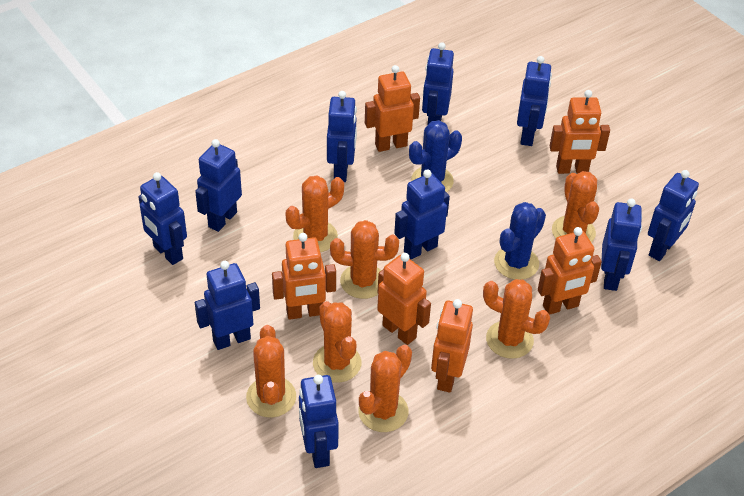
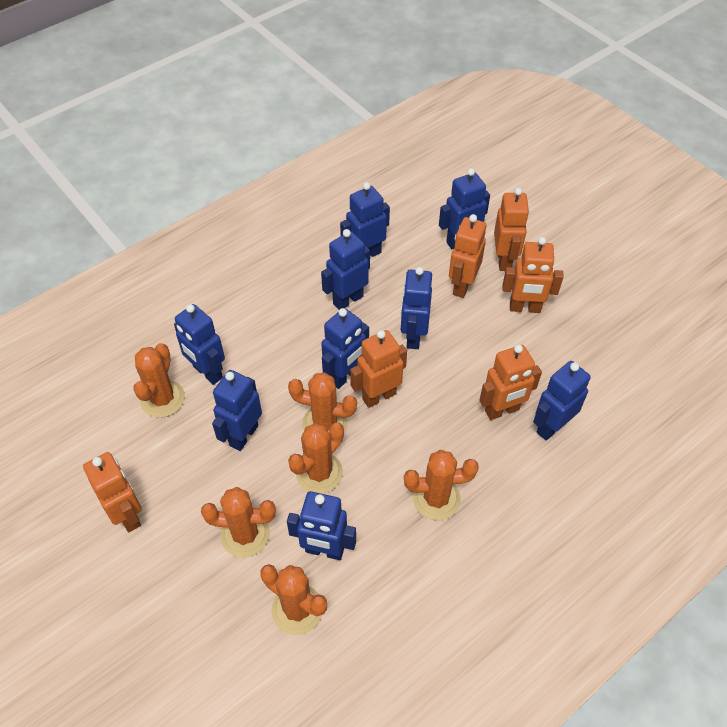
blue cactus: [409,120,462,192] [494,202,546,280] = 2 -> none = 0
blue robot: [139,172,187,265] [195,139,242,232] [195,261,260,350] [299,375,339,468] [327,91,357,182] [394,170,450,259] [422,42,454,126] [517,56,552,146] [601,199,642,291] [648,170,699,261] = 10 -> [174,304,225,385] [212,370,262,451] [287,491,356,560] [321,229,370,310] [321,308,369,389] [340,182,390,257] [401,267,432,349] [439,168,490,249] [533,361,591,441] = 9
orange cactus: [246,325,296,418] [285,176,344,252] [313,301,361,383] [330,220,399,299] [358,345,412,432] [483,279,550,359] [552,171,599,242] = 7 -> [133,343,185,418] [201,487,276,558] [260,564,327,635] [288,372,357,433] [288,423,344,494] [404,450,479,520] = 6

